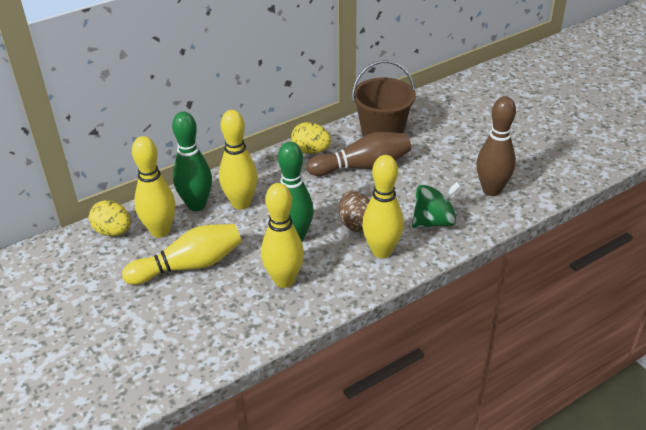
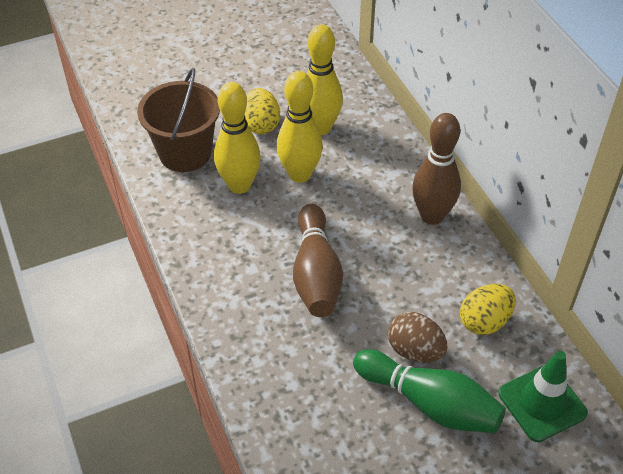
green bowling pin: [172,111,212,211] [278,142,314,241] = 2 -> [353,349,506,433] = 1
green spinning top: [412,182,461,228] = 1 -> none = 0
green traffic cone: none = 0 -> [498,351,588,442] = 1
yellow bowling pin: [122,224,242,285] [132,136,175,238] [219,110,258,210] [261,183,304,288] [362,155,404,258] = 5 -> [214,82,261,194] [277,71,323,183] [306,24,343,135] = 3

